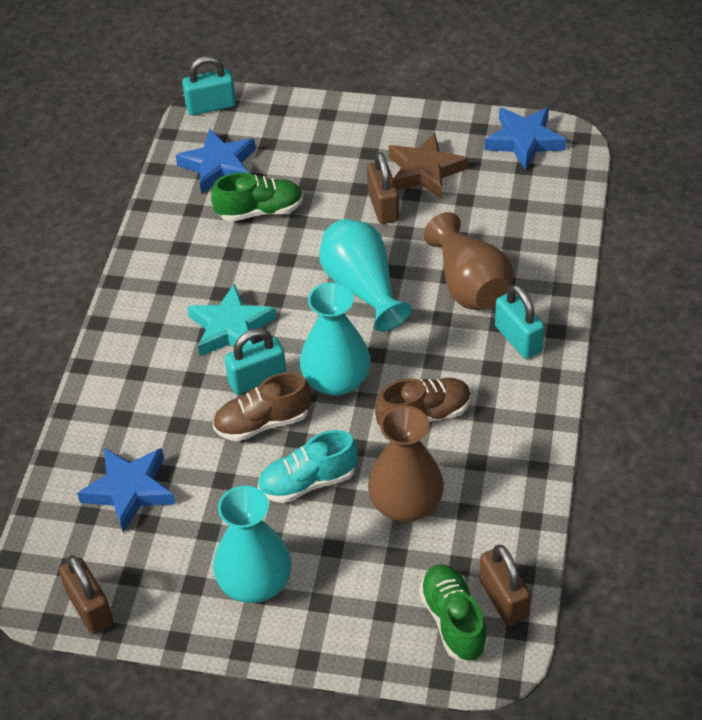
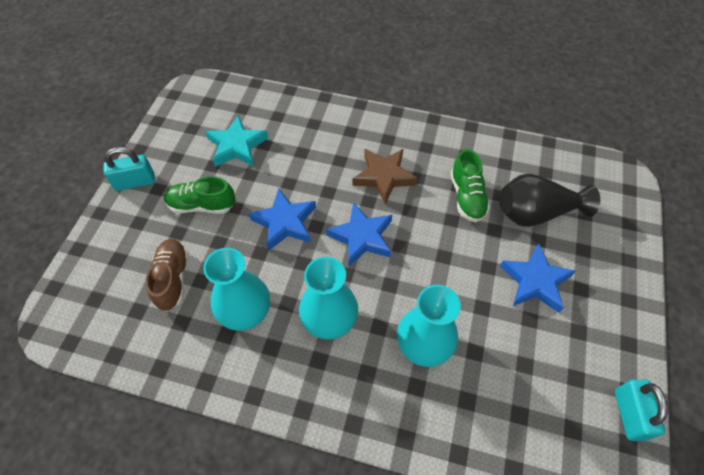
black vase: none = 0 -> [500,174,600,227] = 1
brown padlock: [59,555,113,634] [367,152,399,224] [479,545,531,626] = 3 -> none = 0
brown shoe: [213,372,311,442] [375,378,471,426] = 2 -> [146,239,189,311] = 1
brown vase: [368,406,444,522] [424,212,513,310] = 2 -> none = 0
turquoise padlock: [182,56,236,116] [225,328,286,395] [495,285,544,359] = 3 -> [103,147,155,191] [615,379,668,441] = 2
turquoise shoe: [258,430,358,503] = 1 -> none = 0

